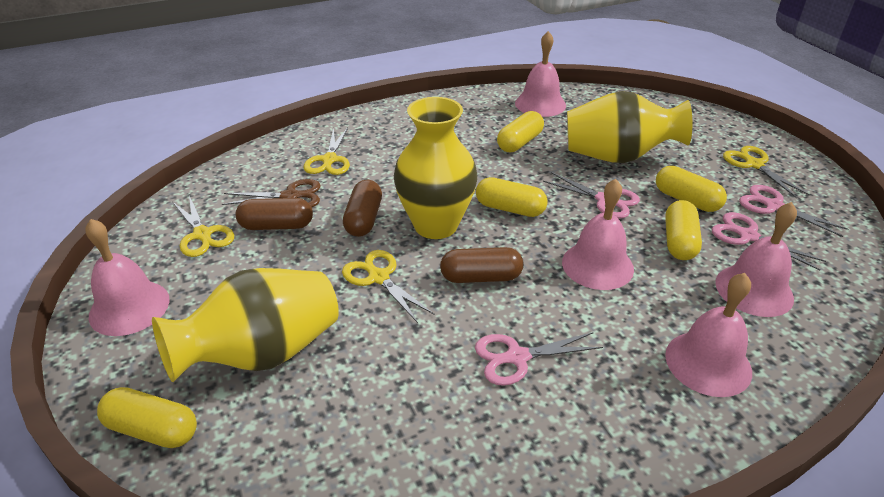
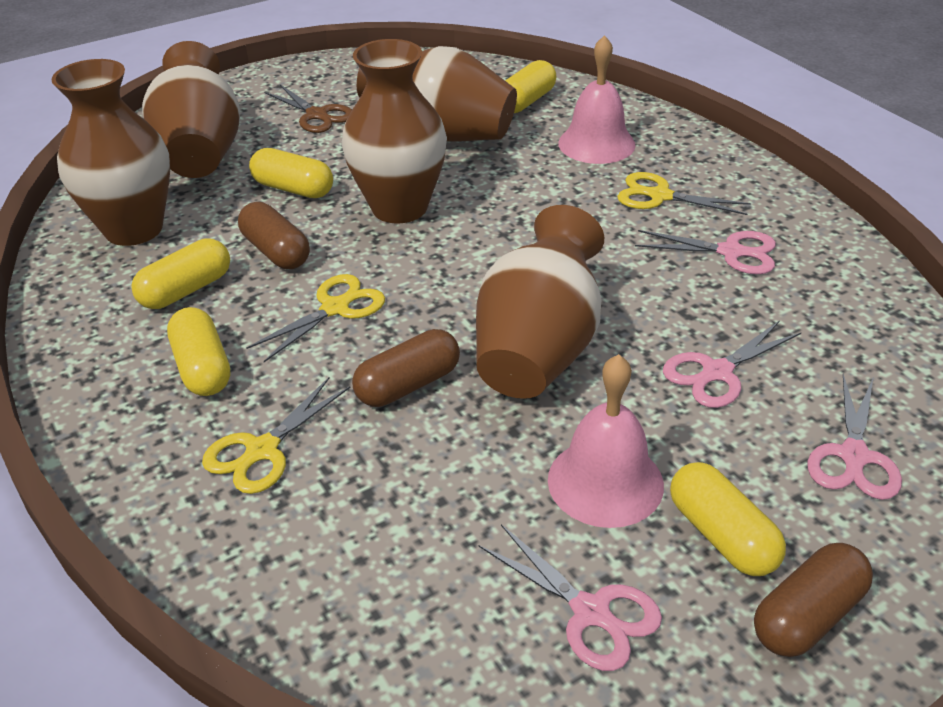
brown vase: none = 0 -> [51,59,170,246] [142,41,240,178] [342,39,447,223] [357,46,517,142] [476,205,604,399] = 5
pink bell: [85,219,170,336] [515,31,566,117] [562,179,634,290] [665,273,752,397] [715,202,797,317] = 5 -> [548,354,664,528] [558,35,636,164] = 2
yellow scissors: [173,196,234,257] [304,128,350,175] [342,250,435,323] [723,146,809,198] = 4 -> [202,377,350,494] [246,274,385,362] [617,172,751,215] = 3
yellow vase: [152,268,339,382] [394,97,478,239] [567,91,692,163] = 3 -> none = 0

